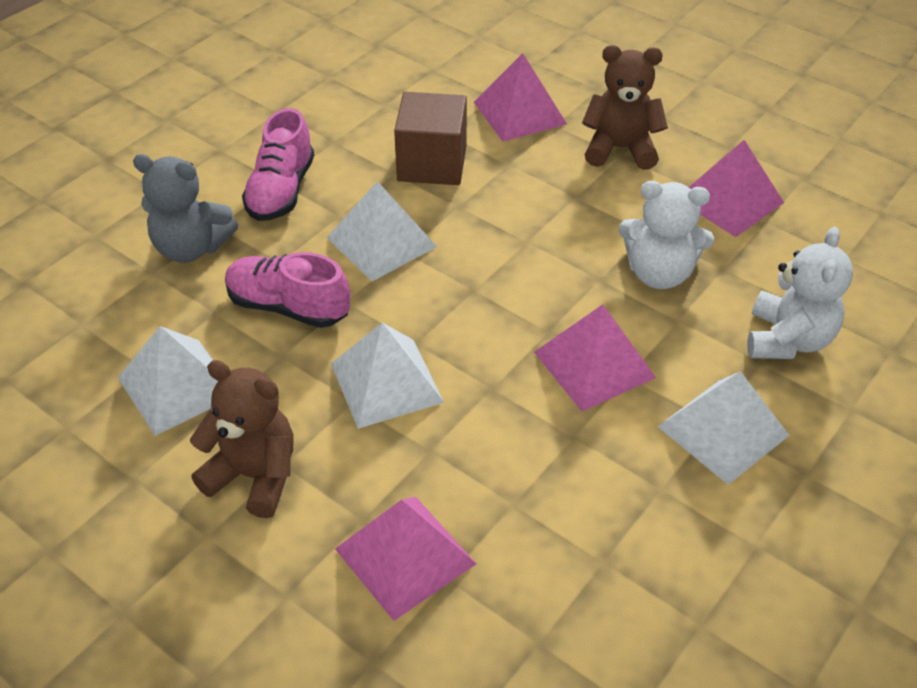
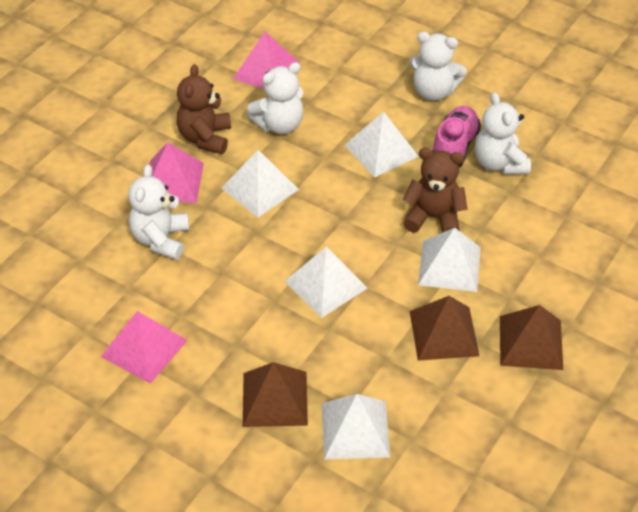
brown cube: [394,92,467,185] = 1 -> none = 0
brown pyramid: none = 0 -> [243,362,308,427] [410,296,480,361] [500,305,563,370] = 3
grey teddy bear: [133,154,238,263] = 1 -> none = 0
pink pyramid: [335,497,476,621] [474,53,567,142] [534,304,656,411] [689,140,784,237] = 4 -> [101,311,188,384] [149,142,204,203] [233,32,300,89] = 3
pink shoe: [225,252,350,328] [242,108,314,221] = 2 -> [433,106,481,168] = 1
white pyramid: [118,326,218,436] [327,181,437,281] [331,323,444,429] [657,371,789,485] = 4 -> [221,150,299,217] [285,247,368,318] [322,394,390,459] [344,112,419,178] [418,228,481,292] = 5
white teddy bear: [619,181,714,289] [747,227,853,359] = 2 -> [128,164,189,260] [247,62,304,135] [409,32,467,101] [475,92,531,175] = 4

